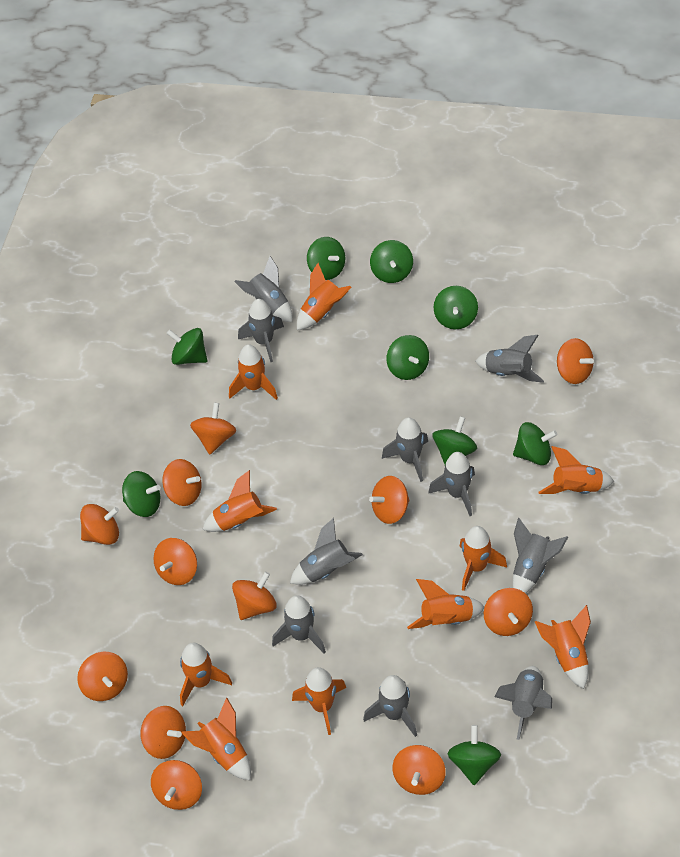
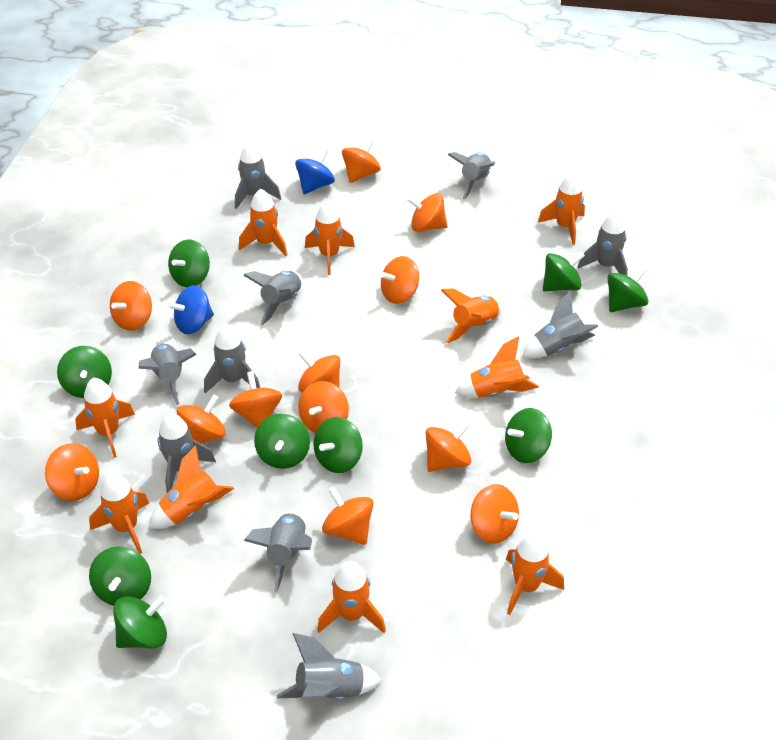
blue spinning top: none = 0 -> [167,285,214,334] [295,149,335,194] = 2

